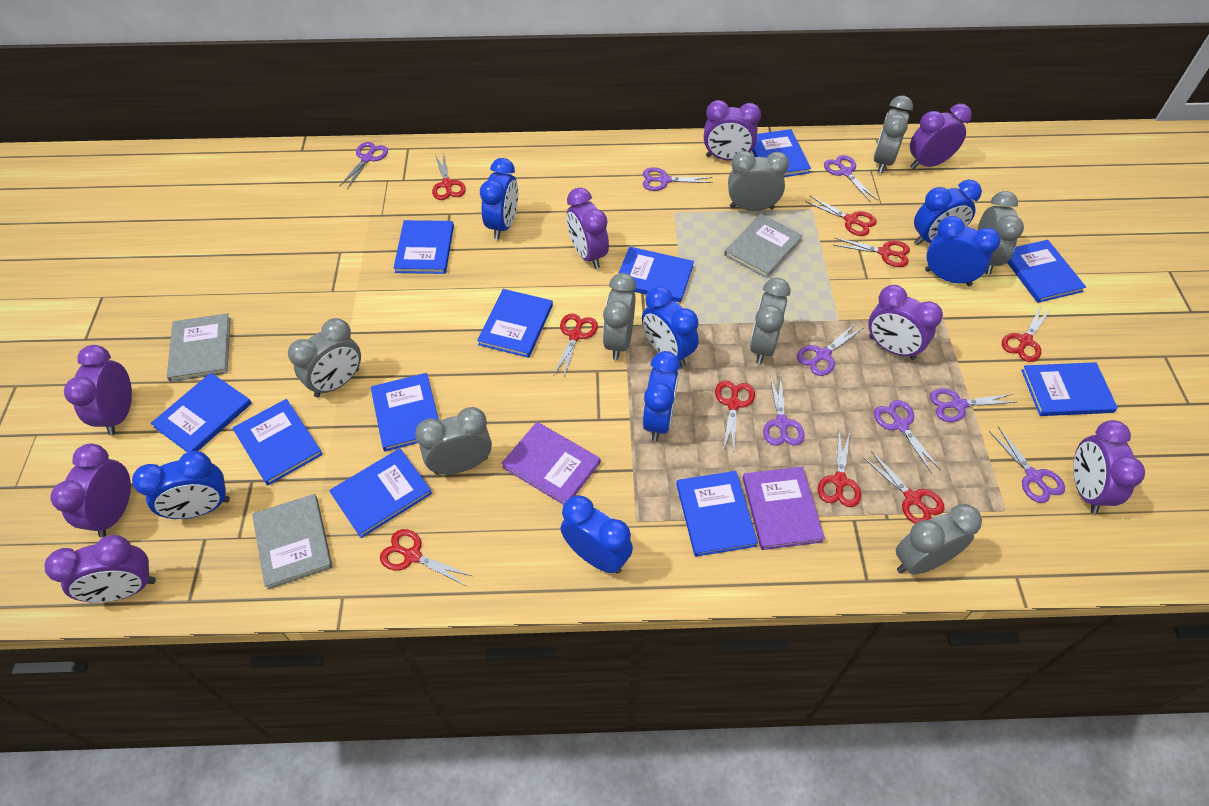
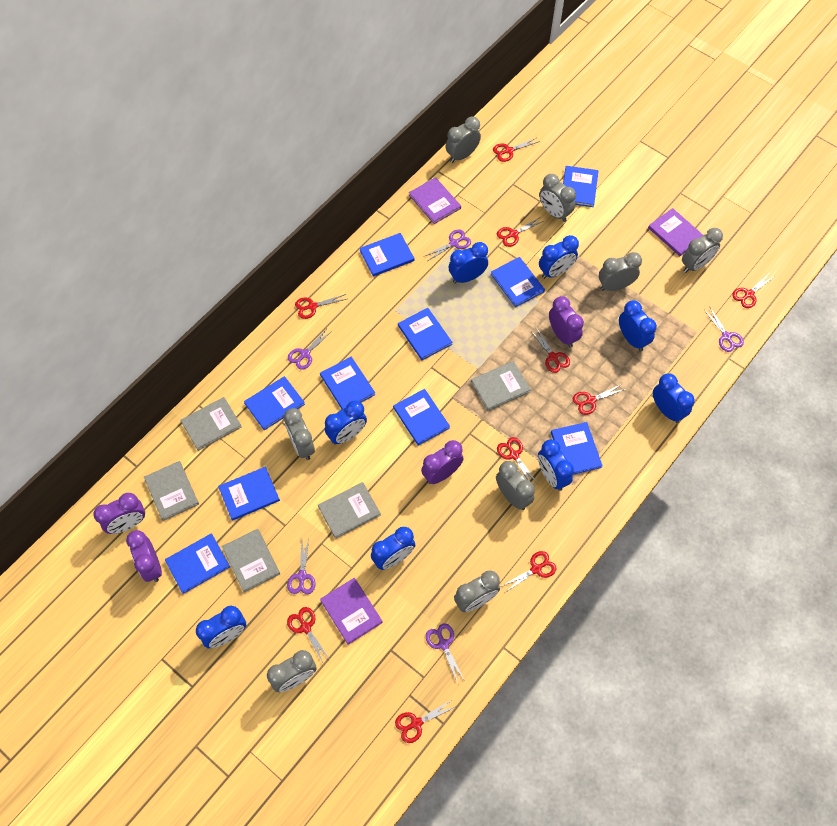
blue book: [151,373,252,452] [233,399,323,485] [329,448,432,538] [371,373,439,452] [394,220,454,274] [477,289,553,358] [618,247,694,302] [676,471,758,557] [752,129,811,177] [1007,240,1086,303] [1021,362,1118,416] = 11 -> [165,533,230,594] [218,467,280,521] [244,376,305,430] [320,356,375,409] [359,233,414,277] [393,389,450,446] [398,308,452,360] [491,257,545,307] [551,422,603,475] [563,166,599,207] = 10
blue clock: [132,451,230,519] [480,158,518,239] [561,495,633,574] [642,286,699,367] [643,351,680,441] [914,180,982,245] [925,216,1000,286] = 7 -> [196,606,246,648] [325,400,367,445] [371,527,415,570] [449,242,488,284] [538,439,574,491] [539,235,579,279] [619,300,657,351] [653,373,695,423] = 8
grey book: [167,313,231,382] [252,494,332,590] [724,214,803,278] = 3 -> [144,461,199,521] [180,397,242,451] [222,529,280,592] [318,482,381,539] [471,361,531,411] = 5
purple book: [501,422,601,505] [743,467,825,550] = 2 -> [320,578,383,645] [409,177,461,224] [648,208,703,256] = 3
purple clock: [44,535,156,602] [50,443,131,537] [64,345,132,435] [567,188,609,269] [704,100,761,160] [868,285,943,360] [910,104,972,169] [1073,420,1145,514] = 8 -> [93,493,145,534] [126,530,162,582] [421,440,464,484] [549,296,584,348] = 4
purple scissors: [339,142,388,189] [643,167,713,191] [763,375,804,446] [797,324,863,376] [824,155,878,201] [874,400,941,473] [930,388,1016,422] [989,427,1065,503] = 8 -> [287,539,316,594] [288,330,332,370] [425,229,471,261] [426,623,465,683] [704,308,744,352] = 5
red scissors: [380,529,472,586] [432,153,466,200] [554,313,598,379] [715,380,755,452] [805,196,877,236] [818,432,861,507] [834,238,910,267] [863,451,945,524] [1002,305,1051,362] = 9 -> [287,607,330,663] [295,294,347,319] [395,700,457,743] [493,138,540,162] [497,217,544,247] [497,437,537,482] [500,551,557,592] [531,329,570,373] [573,384,625,415] [732,274,775,308] = 10

